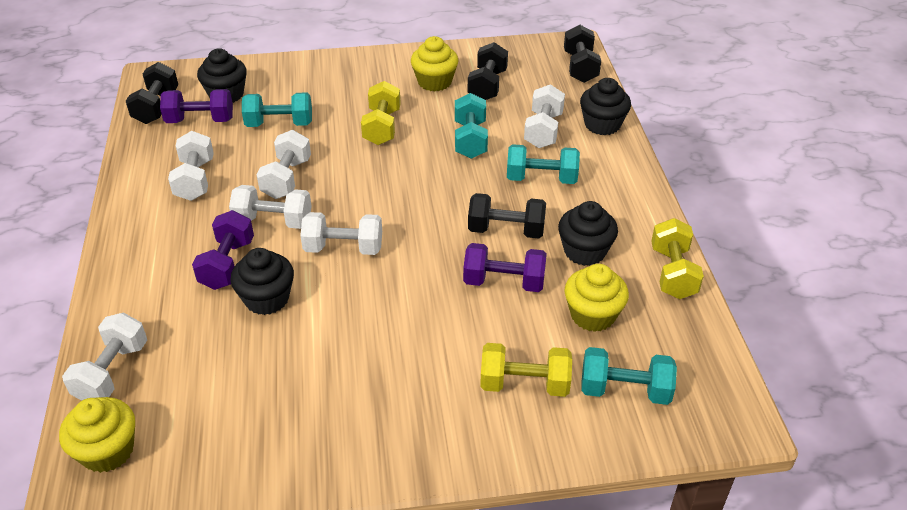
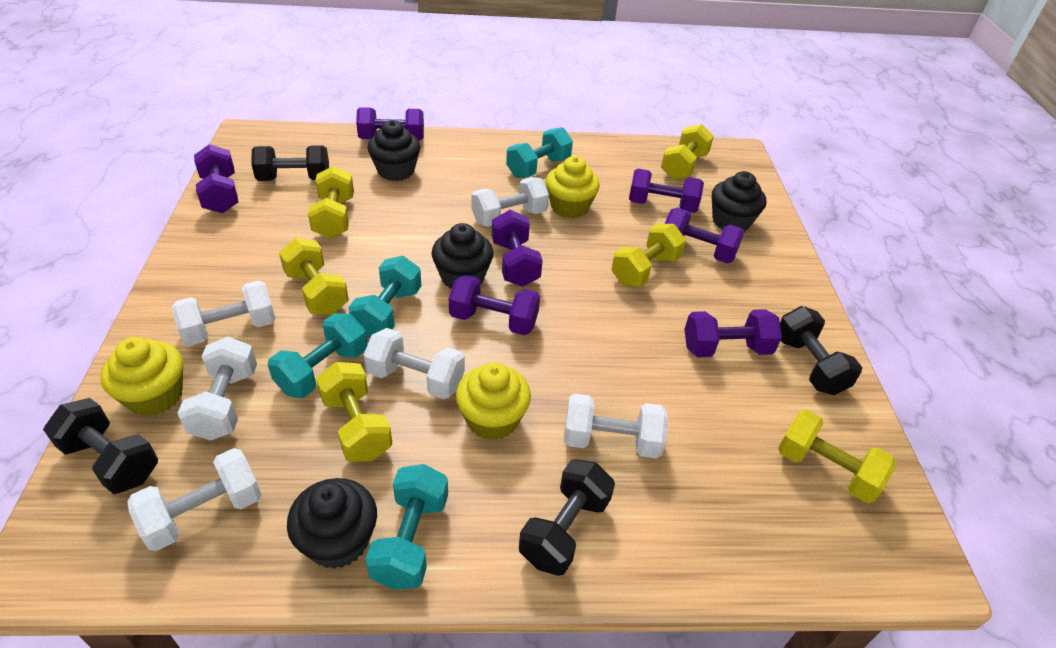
purple dumbbell: [160,89,233,123] [192,210,254,290] [463,243,547,292] = 3 -> [194,144,238,213] [356,107,424,140] [449,275,540,335] [492,210,543,287] [629,169,704,213] [665,208,744,264] [684,309,782,357] = 7
yellow dumbbell: [361,81,401,145] [480,343,572,397] [651,218,704,299] = 3 -> [279,238,349,315] [308,166,354,238] [316,362,393,462] [611,224,686,287] [661,124,714,180] [778,409,896,503] = 6

